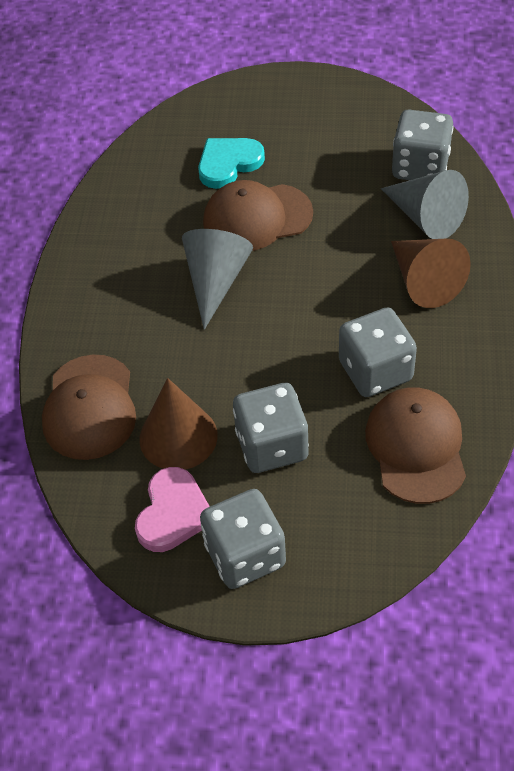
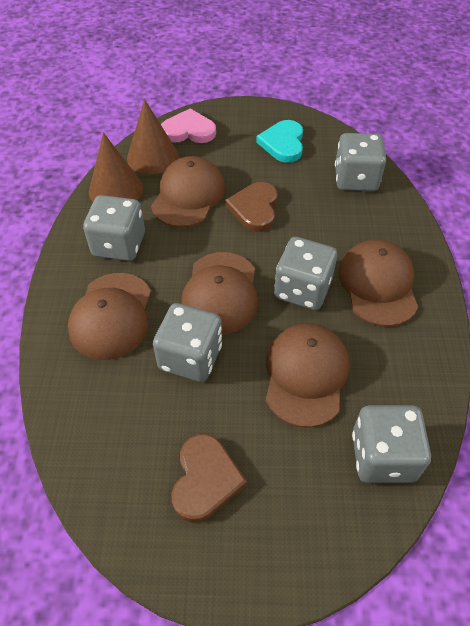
brown cap: [42,355,136,460] [203,180,313,251] [365,387,466,504] = 3 -> [68,273,151,360] [151,156,225,227] [181,252,258,335] [266,323,350,428] [338,239,418,327] = 5
brown heart: none = 0 -> [172,434,247,523] [225,182,278,232] = 2
grey cone: [182,229,253,330] [381,170,469,239] = 2 -> none = 0
grey dice: [200,489,286,589] [233,383,309,473] [339,307,417,397] [392,110,454,180] = 4 -> [83,195,145,261] [153,303,222,382] [274,237,337,310] [335,133,386,191] [352,405,431,483] = 5

